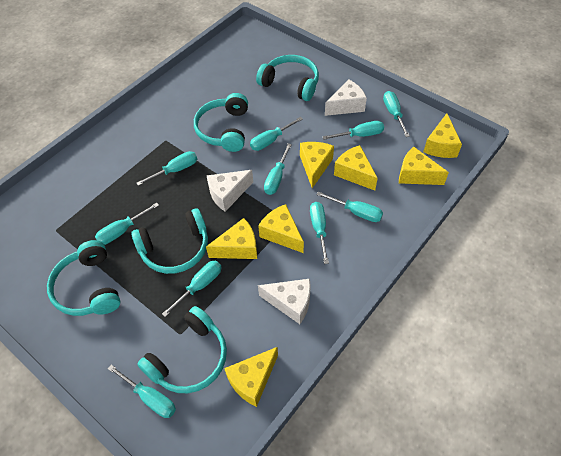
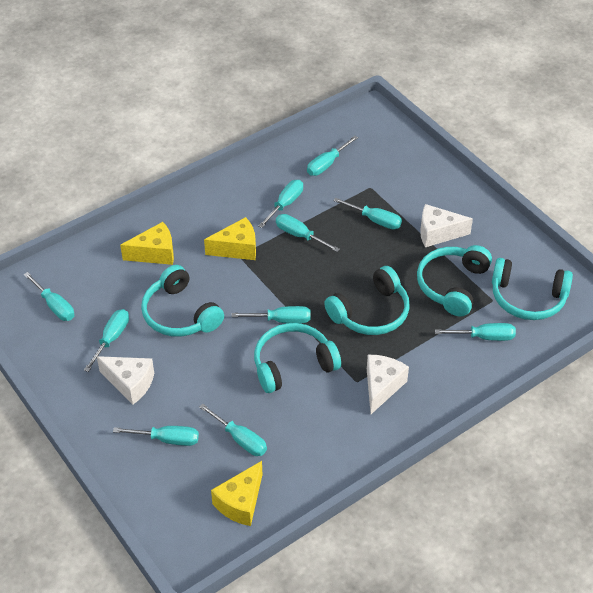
yellow cheese: [206,218,257,259] [224,347,278,407] [258,204,304,253] [300,142,334,188] [334,145,378,191] [399,147,449,185] [423,113,462,158] = 7 -> [120,222,174,265] [204,217,256,260] [211,461,262,526] = 3

